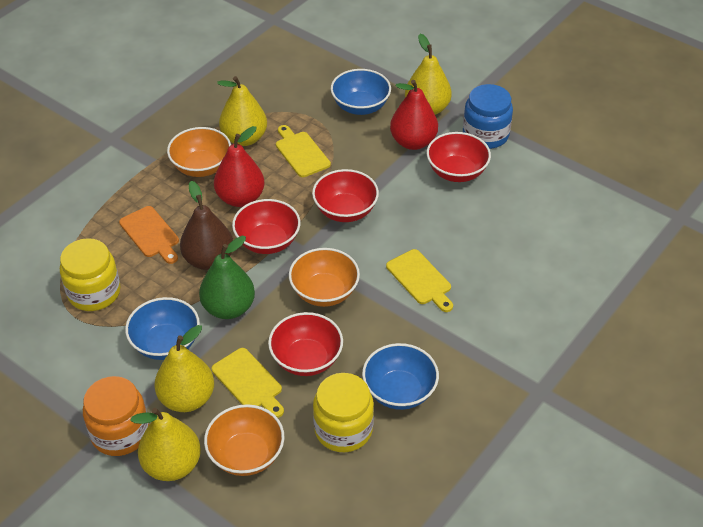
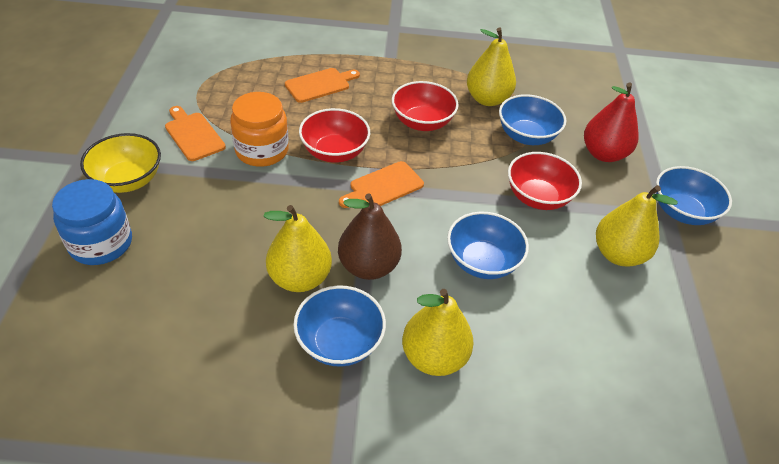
blue bowl: [125,297,200,360] [331,69,391,115] [362,343,439,410] = 3 -> [293,285,386,367] [447,212,529,279] [499,94,566,145] [656,166,732,225] = 4
green pear: [199,236,255,319] = 1 -> none = 0
orange bowl: [167,127,231,177] [204,404,284,476] [289,248,360,307] = 3 -> none = 0
orange cutting board: [119,206,179,264] = 1 -> [165,106,226,161] [285,68,360,103] [339,161,424,208] = 3
red bowl: [232,199,301,254] [268,312,343,376] [312,169,379,222] [427,132,491,182] = 4 -> [299,108,370,163] [392,81,459,131] [508,152,582,210] = 3
red pear: [214,126,264,207] [390,80,438,150] = 2 -> [584,83,639,162] = 1
yellow bowl: none = 0 -> [80,133,161,193] = 1
yellow cutting board: [212,348,284,418] [276,125,331,177] [386,249,453,312] = 3 -> none = 0
yellow jar: [60,238,120,311] [313,373,374,452] = 2 -> none = 0

